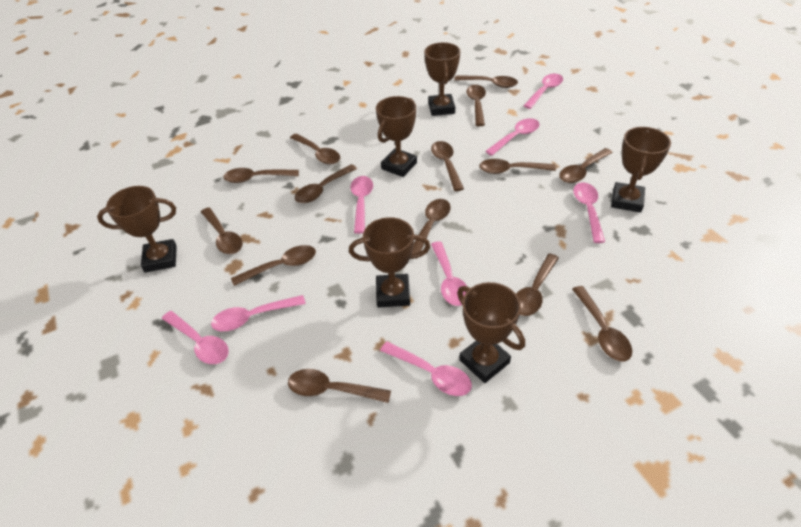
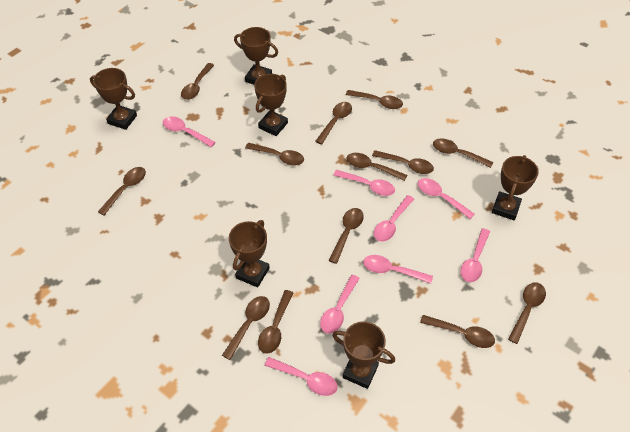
brown spoon: [201,207,243,254] [223,168,299,183] [231,245,316,286] [288,369,391,403] [290,134,340,165] [295,164,357,203] [412,199,451,259] [431,141,464,191] [454,76,518,88] [466,85,486,126] [479,159,556,174] [516,253,559,316] [559,148,613,183] [572,286,632,362] = 14 -> [98,167,146,215] [181,63,214,100] [222,296,270,360] [245,143,304,166] [258,290,293,354] [315,102,352,145] [328,208,364,264] [346,90,403,109] [346,153,407,181] [372,150,434,174] [420,315,495,348] [433,138,493,168] [508,282,546,344] = 13

